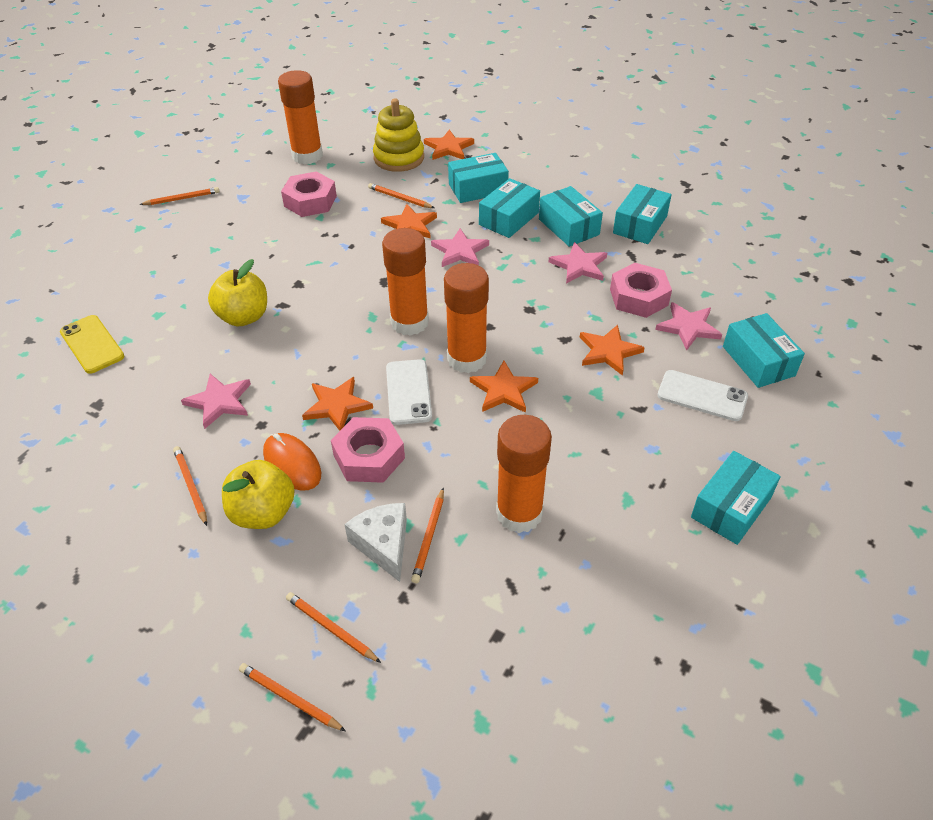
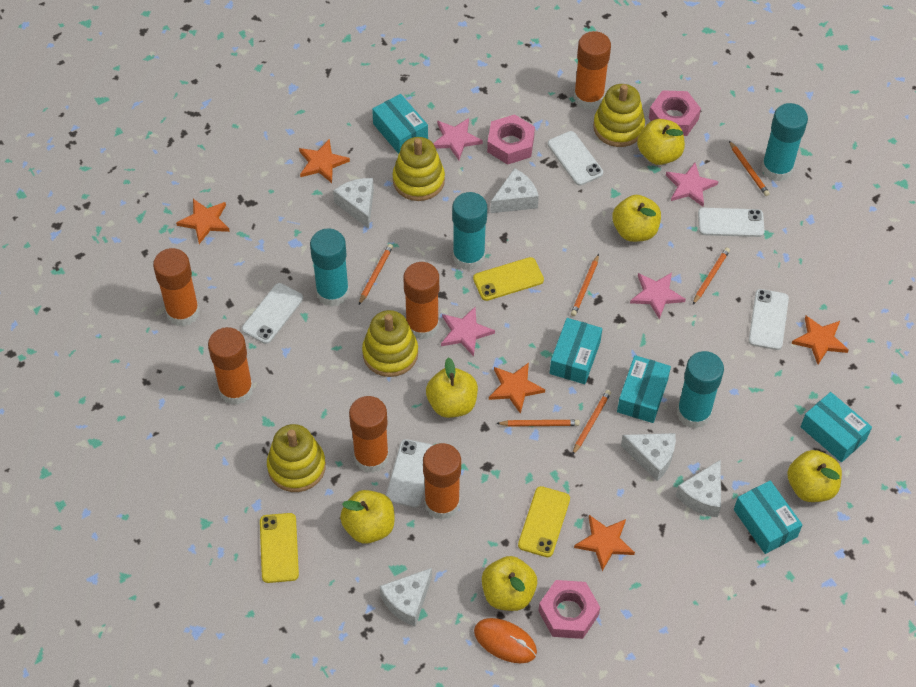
orange glue stick: [278,70,323,164] [382,228,429,336] [444,263,489,373] [496,415,552,533] = 4 -> [153,248,200,326] [208,327,253,405] [349,396,389,473] [403,262,439,340] [423,443,461,520] [574,31,611,110] = 6
turquoise box: [448,153,509,203] [479,178,540,238] [539,186,603,247] [613,184,672,244] [691,451,781,545] [723,313,805,388] = 6 -> [372,94,428,154] [550,318,602,384] [617,355,671,423] [734,480,802,554] [801,392,872,462] = 5
turquoise glue stick: none = 0 -> [310,228,349,307] [452,192,487,270] [677,351,724,428] [761,103,808,181] = 4
white cheese: [344,503,407,582] = 1 -> [333,178,374,229] [380,568,432,626] [490,168,539,213] [621,433,676,481] [676,460,721,517] = 5
white phone: [386,359,432,425] [657,370,748,421] = 2 -> [242,283,303,344] [386,439,433,507] [548,131,603,186] [698,208,765,237] [749,289,789,350] = 5
yellow apple: [208,259,267,326] [222,460,295,529] = 2 -> [340,490,395,544] [426,357,478,418] [482,556,537,611] [612,195,661,242] [637,119,685,165] [787,450,842,502] = 6
yellow phone: [60,315,124,374] = 1 -> [260,513,299,583] [473,257,544,301] [518,486,570,557] = 3
yellow stacking toy: [373,99,424,172] = 1 -> [267,424,326,492] [362,310,418,377] [392,137,445,201] [593,84,645,147] = 4

